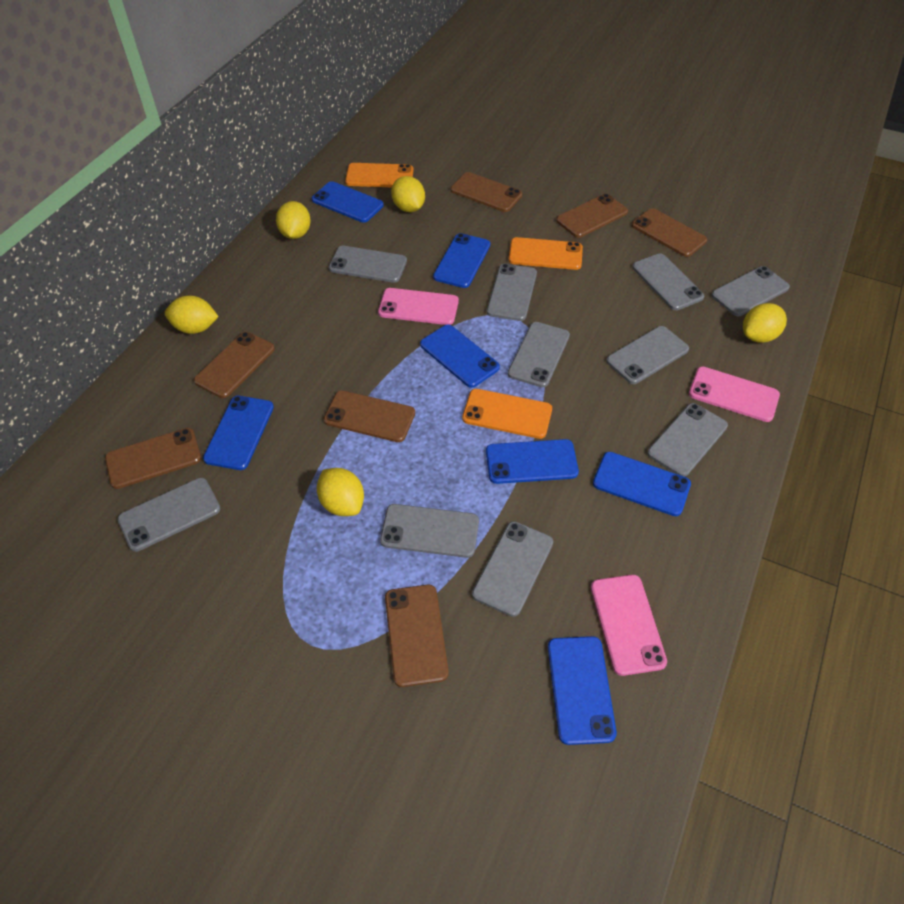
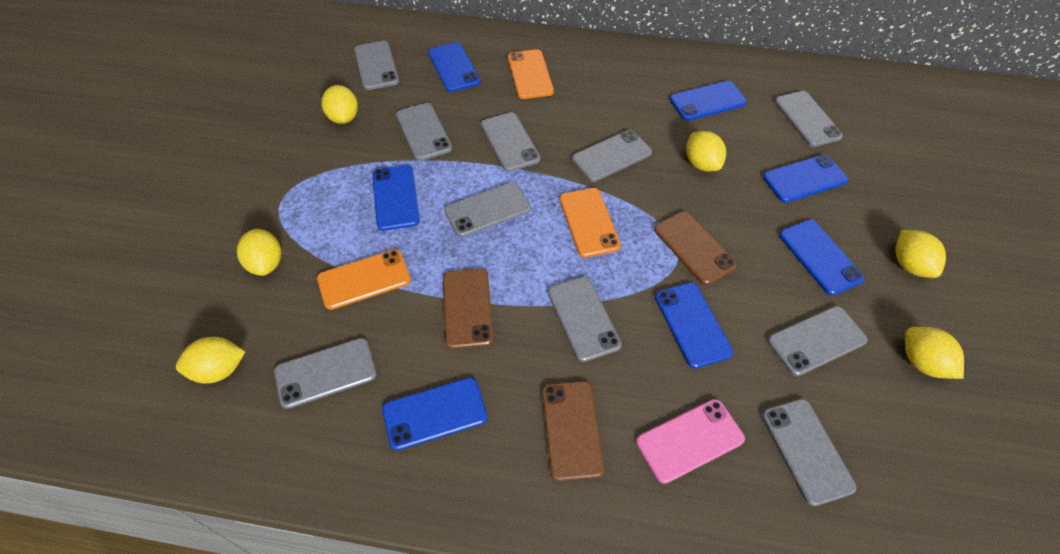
brown phone: [105,428,201,489] [194,332,275,398] [323,390,415,442] [385,585,449,687] [451,172,522,212] [556,194,628,238] [632,208,707,257] = 7 -> [443,268,494,349] [542,381,605,481] [654,211,737,285] = 3
pink phone: [378,288,459,325] [591,575,667,676] [689,366,780,422] = 3 -> [636,399,745,484] = 1
yellow lemon: [165,296,219,334] [276,201,311,239] [317,468,364,516] [391,176,425,212] [743,303,787,343] = 5 -> [176,337,245,384] [237,229,281,276] [321,85,358,124] [686,131,726,171] [895,230,946,278] [905,327,964,379] = 6

